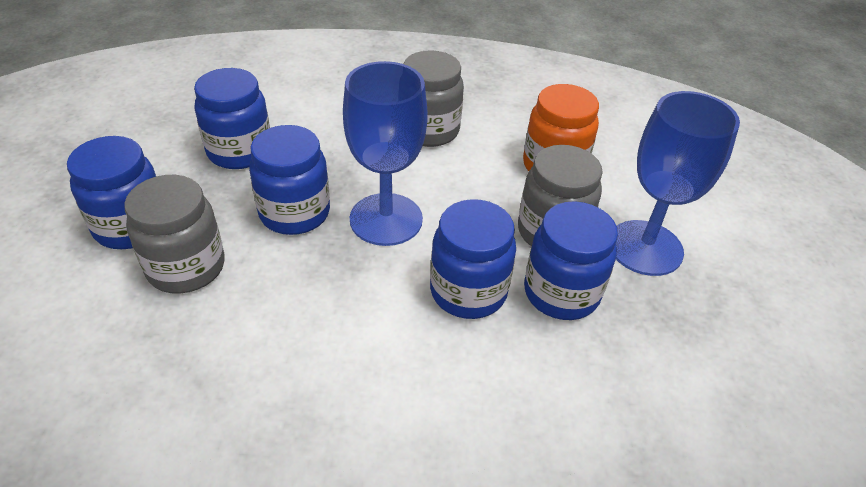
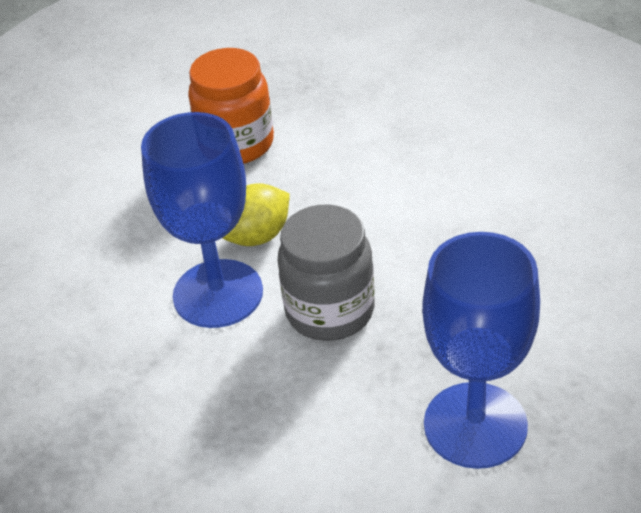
blue jar: [67,136,156,249] [194,68,270,169] [249,125,330,235] [430,199,516,319] [524,201,618,320] = 5 -> none = 0
grey jar: [124,175,224,294] [404,50,464,147] [518,145,603,246] = 3 -> [277,205,375,341] = 1
yellow lemon: none = 0 -> [222,183,290,246] = 1

